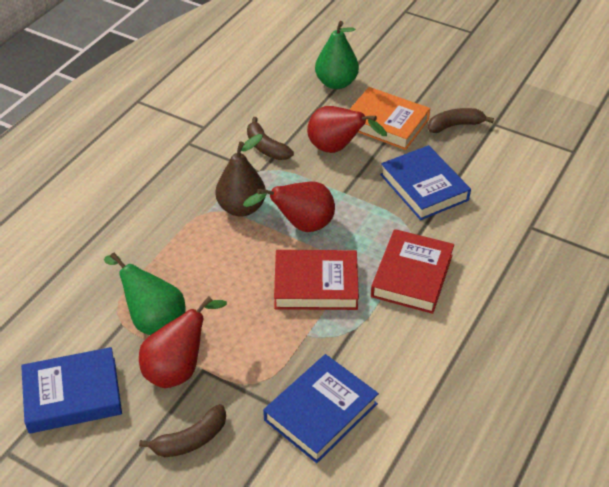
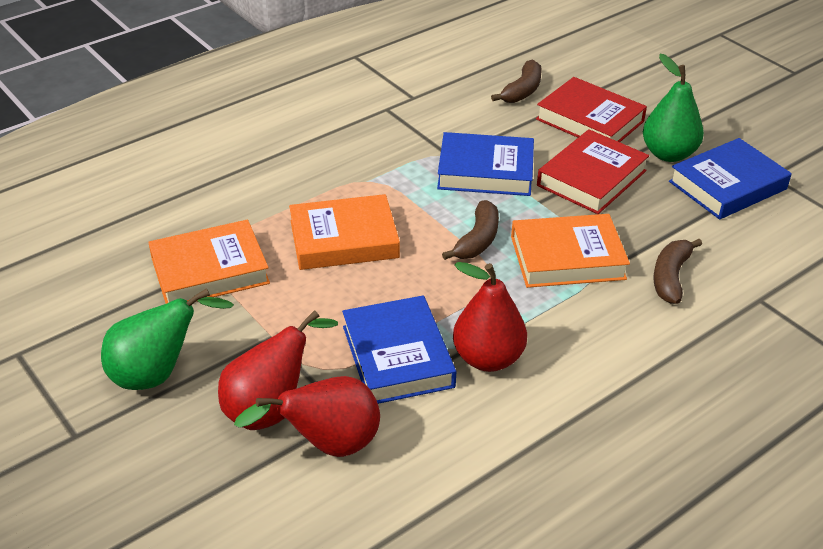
brown pear: [215,134,266,217] = 1 -> none = 0
orange book: [349,87,430,150] = 1 -> [148,220,270,304] [289,194,400,270] [511,214,630,288] = 3

